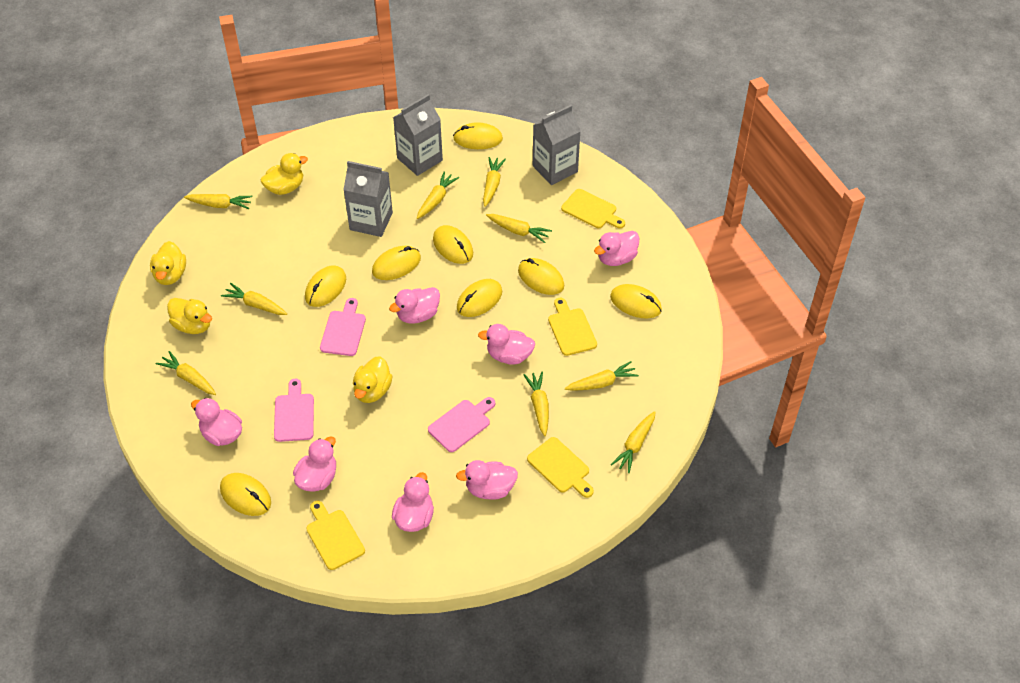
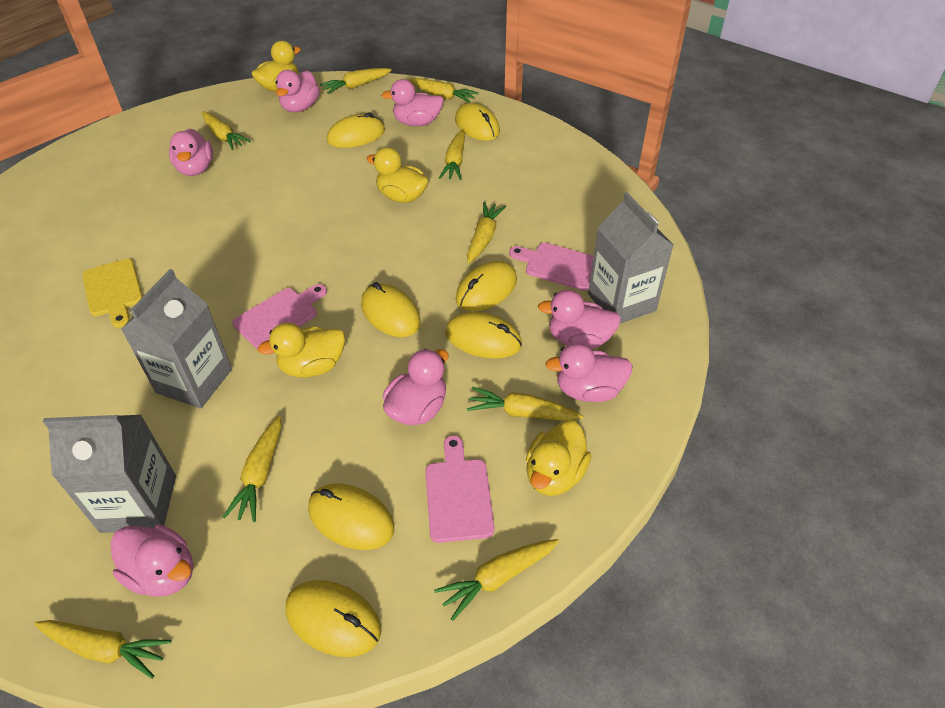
yellow cutting board: [306,501,365,570] [527,437,594,498] [548,298,597,356] [561,189,625,228] = 4 -> [82,259,143,328] = 1
yellow mouse: [220,473,271,516] [305,265,346,307] [372,246,421,280] [433,225,473,264] [453,122,503,149] [457,279,502,317] [518,258,564,295] [610,284,662,319] = 8 -> [285,580,381,657] [308,483,394,550] [327,113,385,148] [361,282,421,337] [445,312,522,359] [455,103,500,141] [456,261,517,312] = 7

